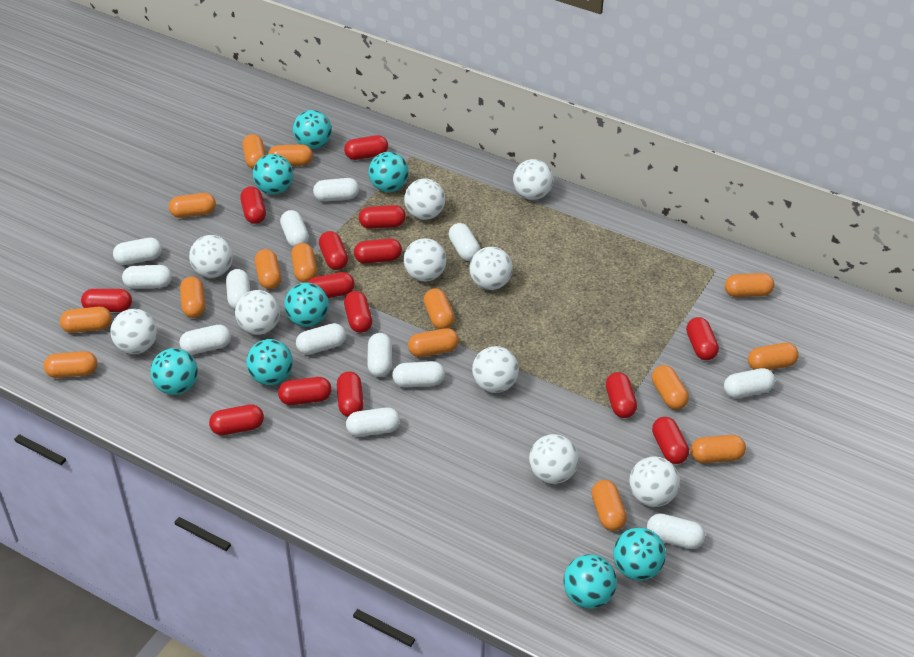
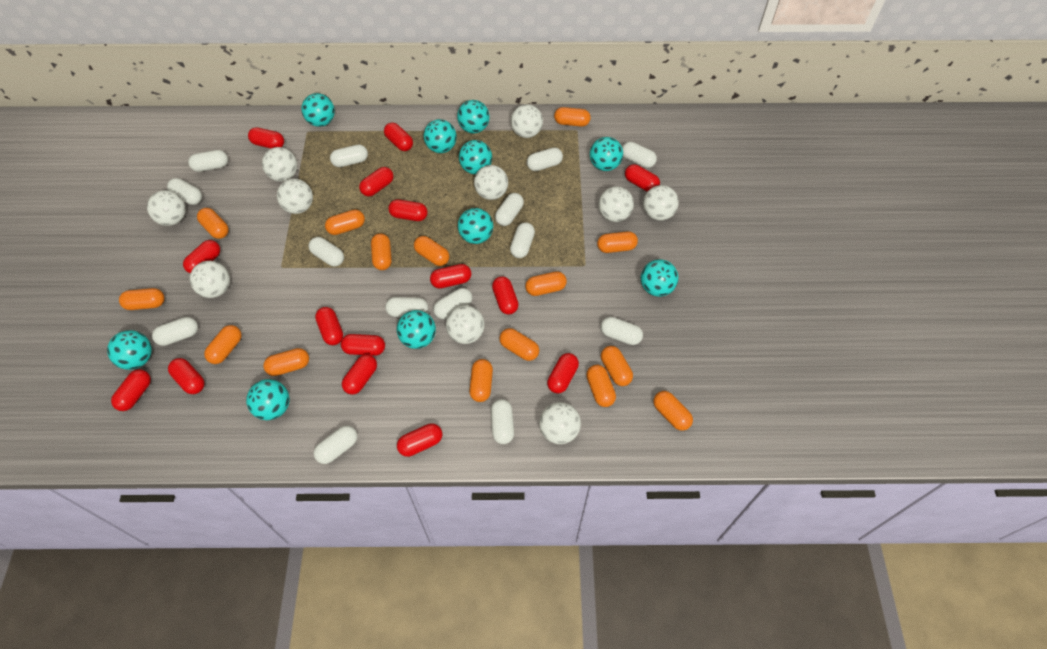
red capsule: [81,289,132,312] [209,404,264,435] [240,186,266,224] [278,377,332,405] [308,272,355,298] [319,231,348,270] [337,372,364,417] [344,135,388,160] [344,291,372,333] [354,238,402,264] [359,205,406,229] [606,372,637,418] [652,417,689,464] [686,317,719,360] = 14 -> [111,369,151,411] [168,358,205,394] [183,240,220,273] [248,127,284,149] [315,307,343,345] [341,334,385,356] [342,354,377,395] [359,167,394,197] [384,123,413,151] [388,199,428,221] [397,423,442,457] [430,264,471,289] [492,276,519,315] [547,353,579,394] [625,164,660,192] = 15
turquoise ball: [150,348,198,395] [246,339,293,385] [253,154,293,194] [284,282,329,327] [293,110,332,149] [368,152,409,192] [563,554,617,609] [613,527,666,581] = 8 -> [107,330,152,370] [246,379,290,420] [301,93,335,127] [397,310,436,349] [423,119,457,153] [457,100,490,133] [458,208,493,244] [459,140,492,174] [590,137,623,171] [641,259,679,297] = 10
white capsule: [113,238,162,265] [122,265,172,289] [179,325,231,355] [226,269,250,309] [280,210,309,247] [296,323,346,355] [313,178,359,202] [346,407,400,437] [367,333,392,377] [392,361,445,388] [448,223,481,261] [647,513,705,549] [724,368,775,398] = 13 -> [152,317,198,346] [167,178,202,205] [188,150,228,172] [309,237,344,267] [313,425,358,464] [330,145,368,167] [385,297,428,317] [433,288,472,319] [491,399,514,444] [495,193,524,226] [510,222,535,258] [527,147,563,171] [600,317,643,345] [622,142,657,168] = 14

